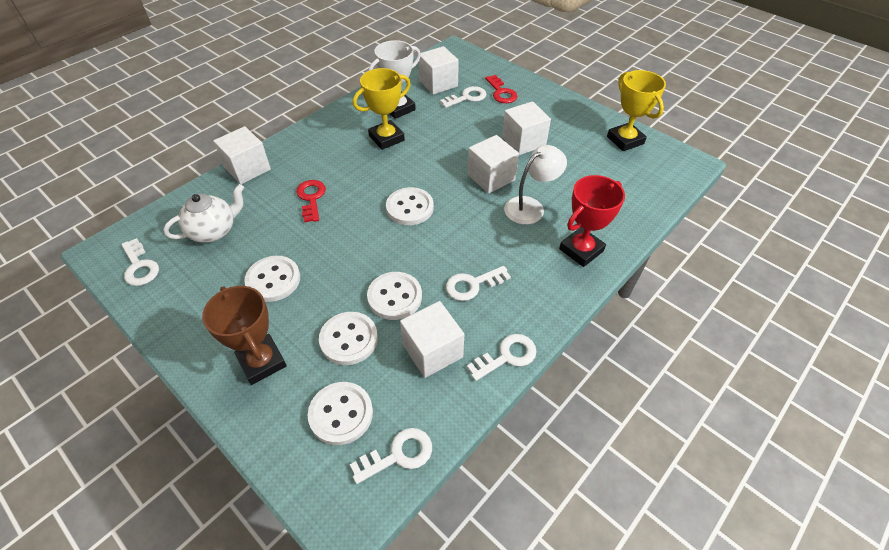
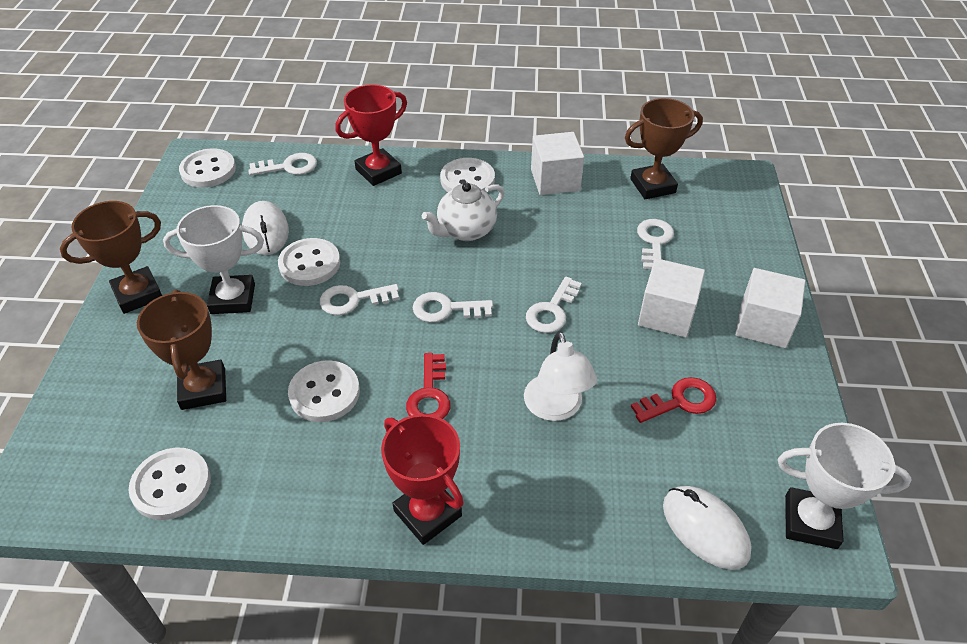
brown trophy: [202,286,287,385] = 1 -> [60,201,162,314] [137,290,226,410] [625,98,703,199] = 3
red trophy: [559,175,625,267] = 1 -> [335,84,407,186] [381,414,464,545] = 2
white cube: [213,126,271,184] [400,301,464,378] [418,46,459,95] [468,135,519,194] [502,101,551,155] = 5 -> [531,132,584,195] [638,258,705,338] [735,268,806,348] = 3
white mouse: none = 0 -> [242,201,289,255] [663,486,752,570] = 2
white trophy: [369,40,421,119] = 1 -> [163,205,264,314] [778,423,912,549] = 2
yellow trophy: [353,68,411,150] [607,70,666,151] = 2 -> none = 0

